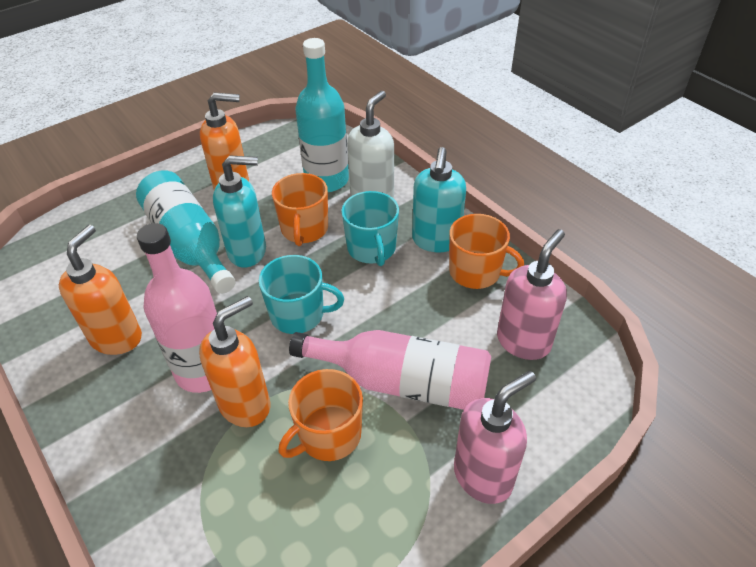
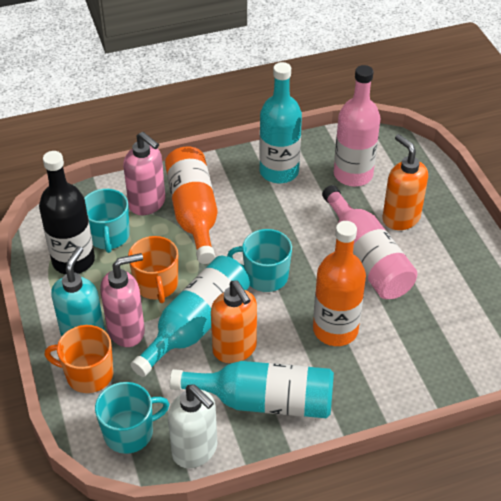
black bottle: none = 0 -> [39,151,95,274] = 1
orange bottle: none = 0 -> [165,146,217,264] [313,221,366,346] = 2
orange mug: [272,173,328,246] [278,369,363,461] [449,214,524,289] = 3 -> [44,325,114,393] [128,236,178,303] = 2
orange soap dispenser: [59,225,142,355] [199,296,270,427] [200,92,249,190] = 3 -> [211,280,257,363] [382,134,428,230] = 2
turquoise bottle: [136,170,236,294] [295,38,349,192] = 2 -> [131,256,250,377] [170,361,334,418] [259,62,302,183] = 3
turquoise mug: [259,255,344,334] [341,191,399,266] = 2 -> [84,189,130,253] [95,382,169,454] [227,229,292,292] = 3
turquoise soap dispenser: [213,155,266,267] [412,147,466,252] = 2 -> [51,246,105,337] = 1

